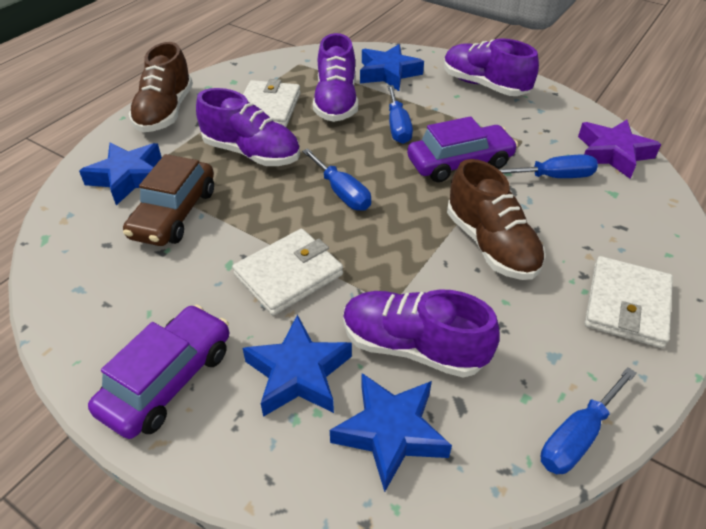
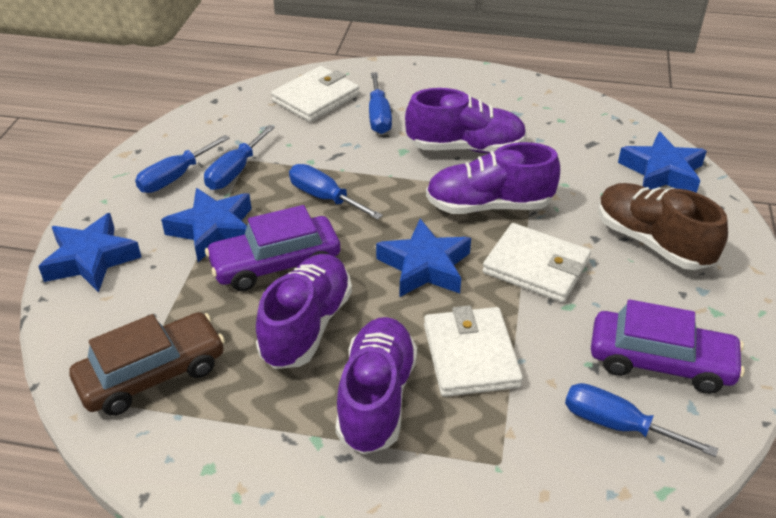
blue screwdriver: [302,148,371,211] [387,85,413,144] [498,154,598,178] [540,367,637,474] = 4 -> [135,135,230,193] [204,125,275,190] [289,164,383,220] [369,72,392,134] [565,383,718,457] = 5
brown shoe: [129,42,193,132] [447,159,545,280] = 2 -> [598,183,728,270] = 1
purple star: [578,119,661,179] = 1 -> none = 0

